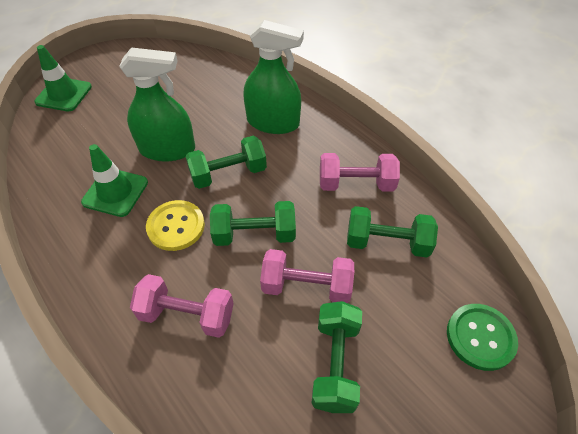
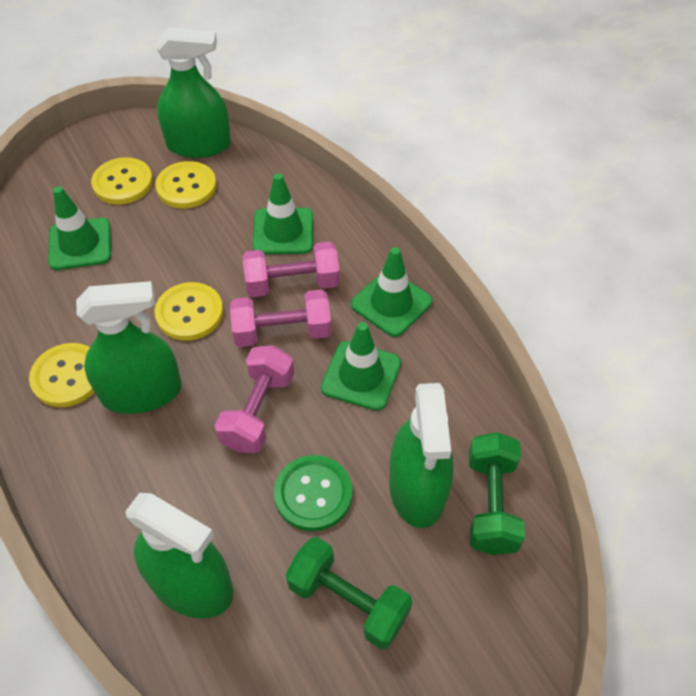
green dumbbell: [185,136,267,189] [210,201,296,246] [311,301,362,413] [347,206,438,257] = 4 -> [286,537,412,649] [469,432,525,555] = 2
green spray bottle: [119,47,195,162] [243,20,304,134] = 2 -> [76,281,182,414] [125,493,234,619] [156,27,231,158] [389,383,454,528] = 4
green traffic cone: [34,45,92,111] [81,144,148,217] = 2 -> [48,186,111,270] [252,173,313,254] [321,322,401,411] [351,247,433,337] = 4
yellow button: [146,200,205,251] = 1 -> [29,343,95,407] [91,157,153,205] [154,282,223,341] [155,161,217,209] = 4

